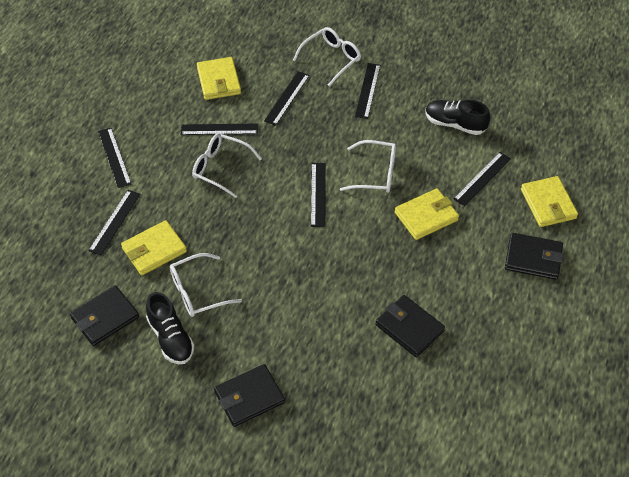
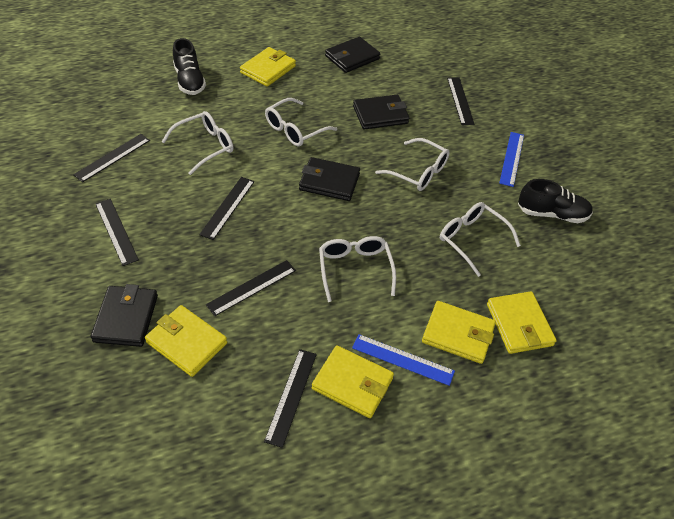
black ruler: [88,190,140,255] [98,128,131,188] [181,123,258,135] [264,71,310,126] [311,163,326,227] [355,63,381,119] [454,152,511,206] = 7 -> [73,134,150,182] [95,199,139,266] [199,177,254,240] [206,260,296,316] [264,349,317,448] [447,77,475,125] = 6
blue ruler: none = 0 -> [352,334,455,386] [499,132,524,187] = 2
white glasses: [170,253,242,317] [192,133,262,198] [293,27,361,87] [340,140,396,193] = 4 -> [162,111,233,175] [265,98,337,146] [319,236,396,302] [375,138,450,191] [440,202,521,277] = 5
yellow wallet: [121,220,187,275] [197,57,241,100] [395,188,459,240] [521,176,578,227] = 4 -> [145,305,227,377] [240,47,296,87] [312,345,394,418] [422,301,496,364] [487,291,557,354] = 5

